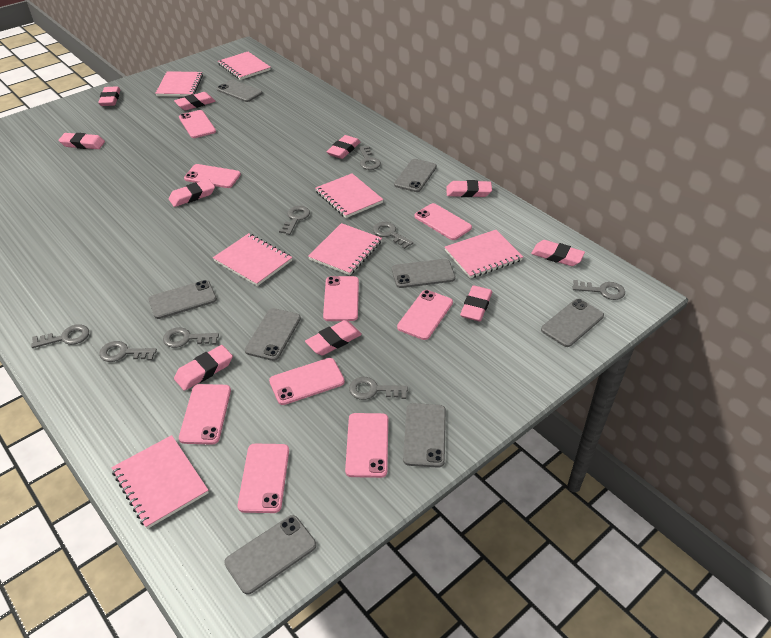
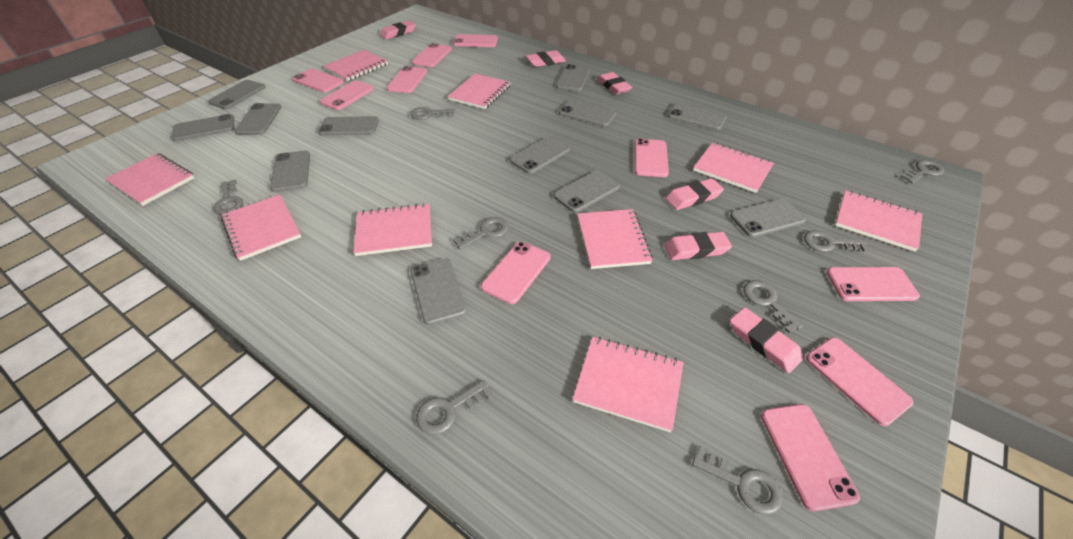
grey phone: [149,280,217,319] [217,80,262,102] [224,515,316,595] [245,308,301,361] [392,259,456,288] [394,159,437,192] [403,403,446,468] [541,299,604,347] = 8 -> [172,114,234,141] [208,80,265,109] [234,103,282,135] [270,150,310,192] [318,116,379,136] [410,258,467,325] [510,136,570,174] [554,170,620,213] [556,64,590,92] [559,100,616,127] [668,103,727,130] [730,199,806,237] = 12
pink eraser: [58,133,105,149] [98,86,120,106] [169,179,215,207] [174,92,215,110] [174,345,233,391] [305,320,362,356] [326,135,360,159] [446,180,492,197] [460,285,492,321] [531,240,585,266] = 10 -> [380,21,416,39] [526,50,566,67] [597,72,632,95] [664,232,732,260] [665,178,724,210] [730,307,803,373] = 6
pink notebook: [111,435,209,529] [155,71,203,97] [213,233,292,286] [218,52,271,80] [308,223,382,275] [315,173,384,218] [445,230,523,278] = 7 -> [105,153,194,206] [221,194,301,261] [323,50,388,81] [353,204,432,256] [447,74,511,109] [573,337,684,432] [577,209,653,269] [693,143,774,193] [835,190,922,252] = 9
pink phone: [179,110,216,138] [179,384,231,445] [184,164,241,188] [238,444,289,513] [269,358,345,405] [323,276,359,321] [345,413,388,478] [397,290,453,340] [414,203,472,240] = 9 -> [293,69,344,92] [320,81,374,110] [387,66,427,93] [412,43,452,67] [453,34,498,47] [481,242,551,304] [635,138,669,177] [761,404,860,511] [806,337,914,426] [826,267,920,301] = 10

